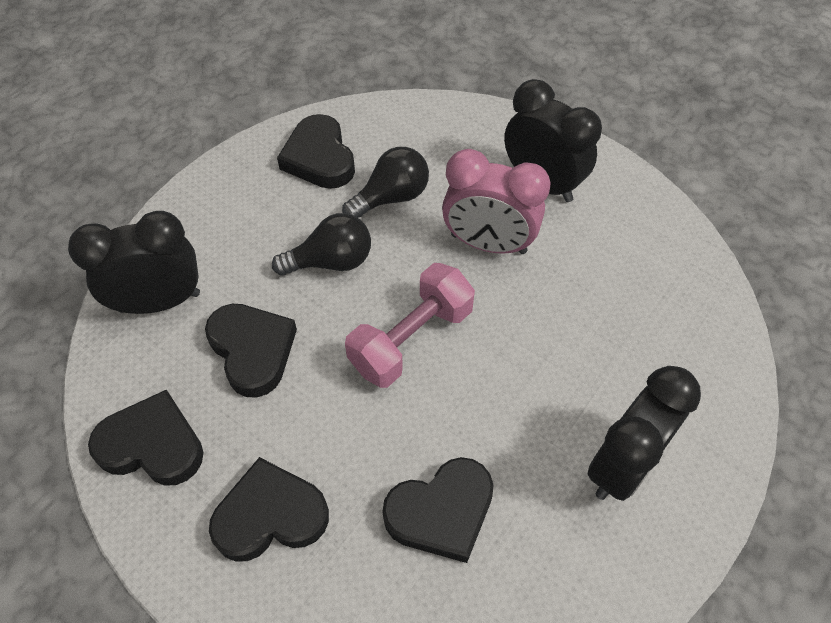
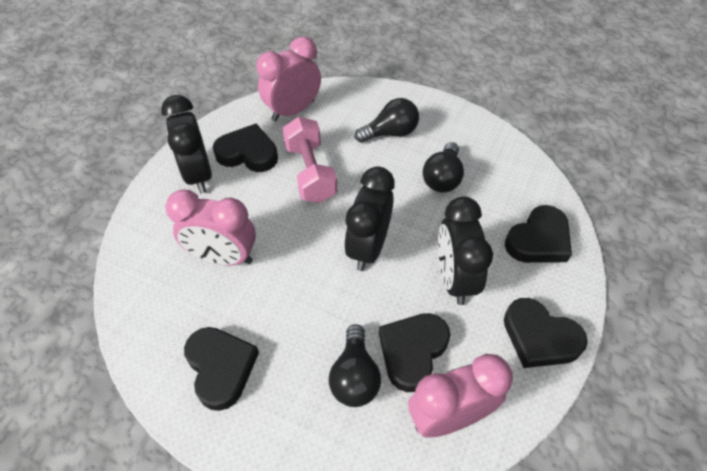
black light bulb: [272,213,371,276] [342,147,429,218] = 2 -> [329,324,381,407] [355,98,419,143] [423,142,464,193] = 3
pink clock: [442,149,551,254] = 1 -> [166,190,256,266] [256,36,321,121] [408,354,513,438] = 3

